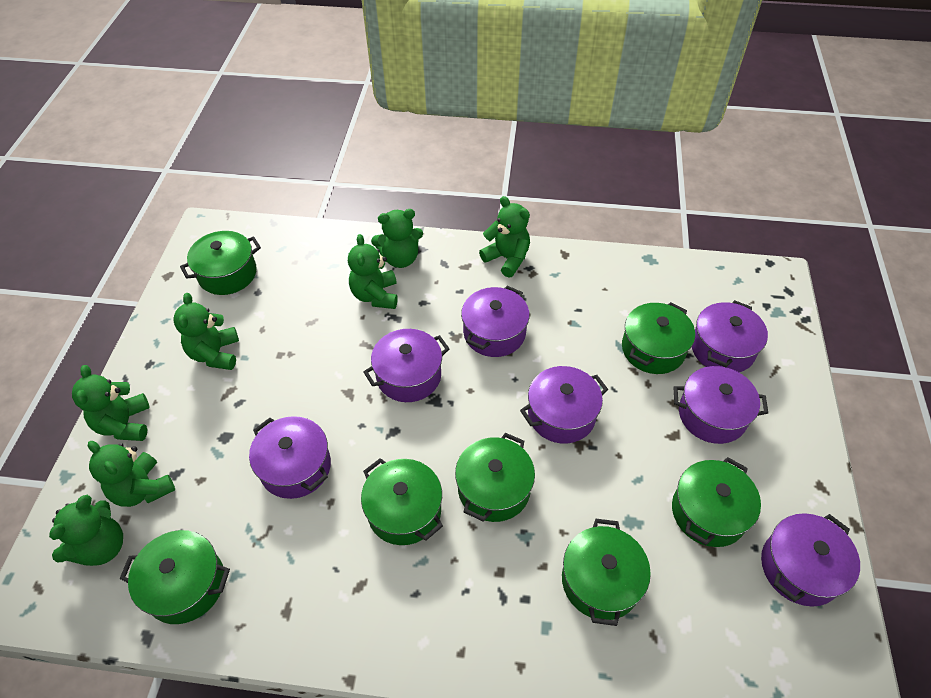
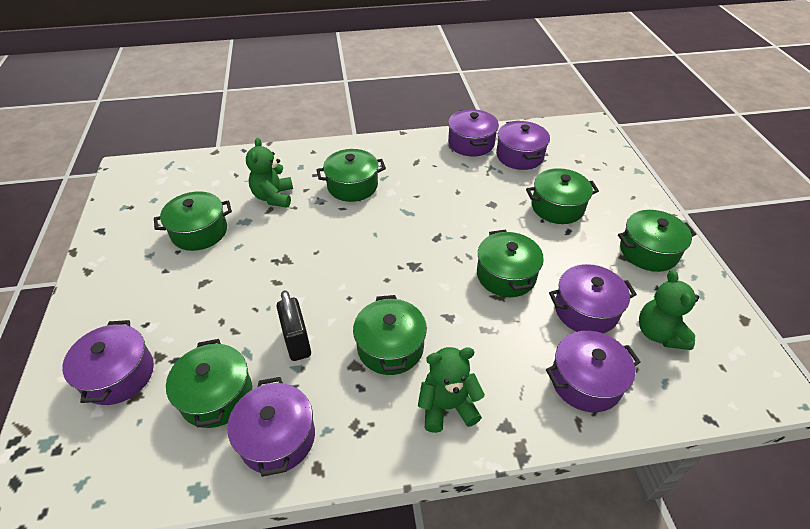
black padlock: none = 0 -> [276,290,311,361] = 1
green teddy bear: [49,495,123,566] [72,365,150,441] [87,441,175,507] [174,293,239,370] [348,234,398,309] [371,209,423,268] [479,196,530,278] = 7 -> [246,138,293,208] [418,347,485,433] [639,270,699,350] = 3
purple pot: [249,416,331,499] [363,329,450,402] [461,286,530,357] [520,366,608,443] [673,366,768,444] [692,300,768,372] [761,513,860,606] = 7 -> [62,320,154,405] [227,377,315,477] [448,109,499,157] [496,121,550,170] [546,331,641,412] [549,264,637,334] = 6

